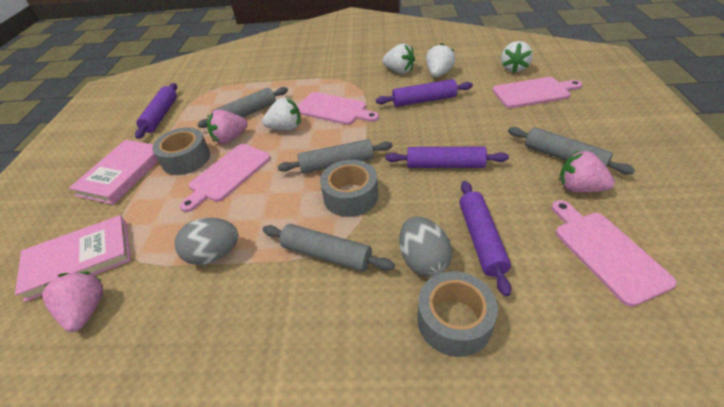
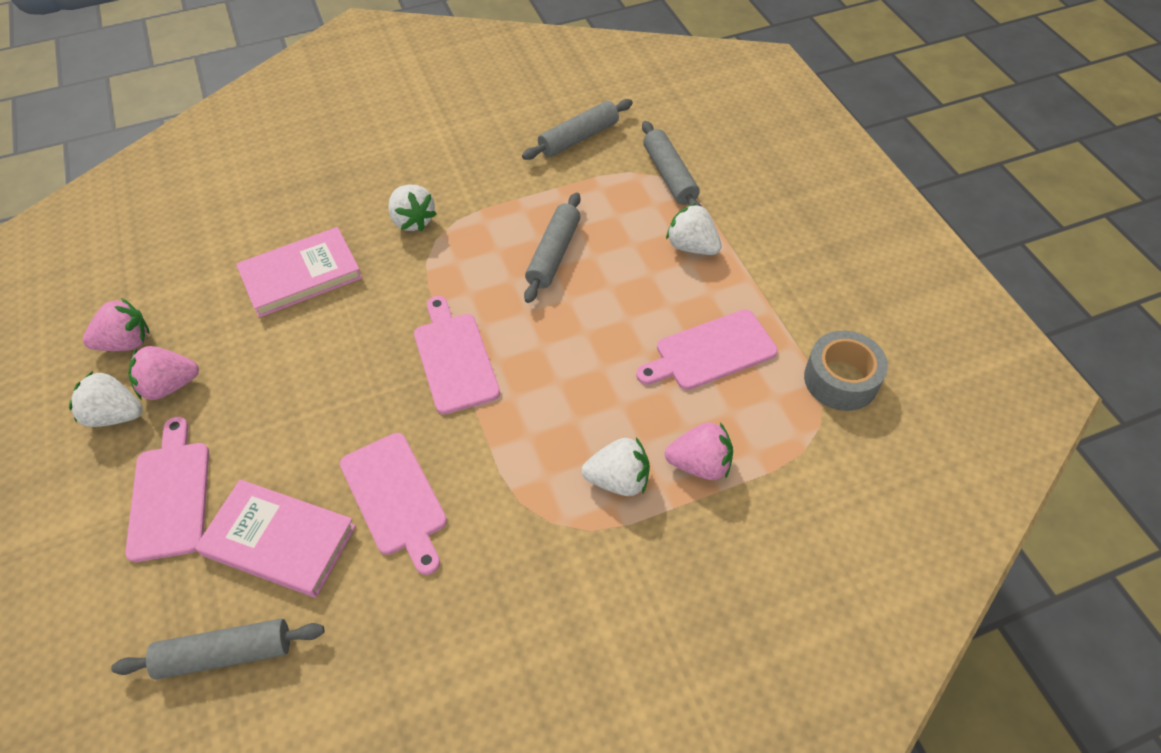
grey egg: [175,217,238,265] [399,217,452,277] = 2 -> none = 0
grey tape: [152,127,210,175] [320,160,378,217] [418,271,498,357] = 3 -> [804,331,888,411] = 1
purple rolling pin: [135,83,177,139] [376,79,473,107] [385,147,509,168] [459,181,511,296] = 4 -> none = 0

